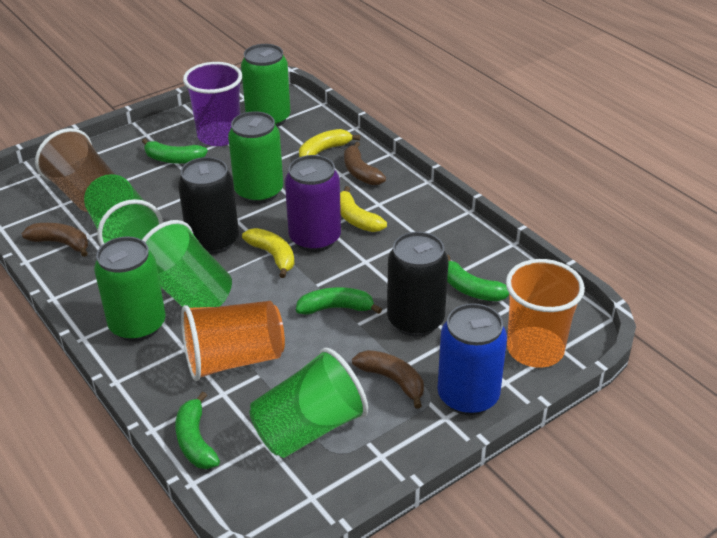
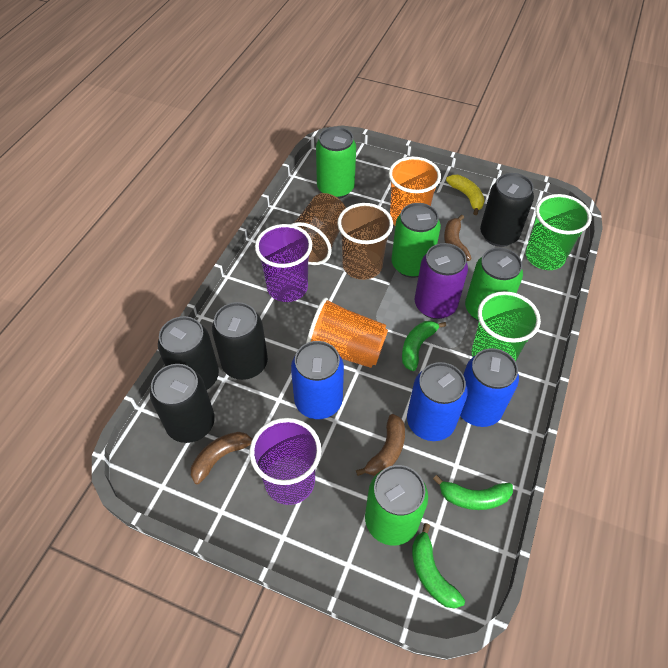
black can: [178,157,239,254] [387,232,448,337] = 2 -> [150,364,215,443] [158,316,219,390] [212,302,268,380] [480,173,534,247] = 4
blue can: [437,303,507,415] = 1 -> [291,341,344,419] [407,362,468,441] [460,348,519,427] = 3
brown cup: [35,128,115,212] = 1 -> [291,193,346,265] [337,203,393,280] = 2
green banana: [142,139,208,164] [175,391,220,469] [296,287,382,315] [447,255,509,301] = 4 -> [402,321,446,371] [412,523,465,609] [433,475,513,510] = 3
green can: [94,237,165,341] [228,111,283,204] [241,44,291,127] = 3 -> [316,127,356,199] [365,465,428,546] [391,203,441,278] [465,248,523,321] = 4
green cup: [84,174,163,246] [142,220,232,308] [249,348,368,458] = 3 -> [472,291,541,361] [526,194,592,270] = 2
purple cup: [183,62,242,146] = 1 -> [250,418,321,505] [255,224,312,302] = 2
yellow banana: [242,228,295,278] [299,129,360,157] [340,186,387,232] = 3 -> [446,175,485,215] = 1

